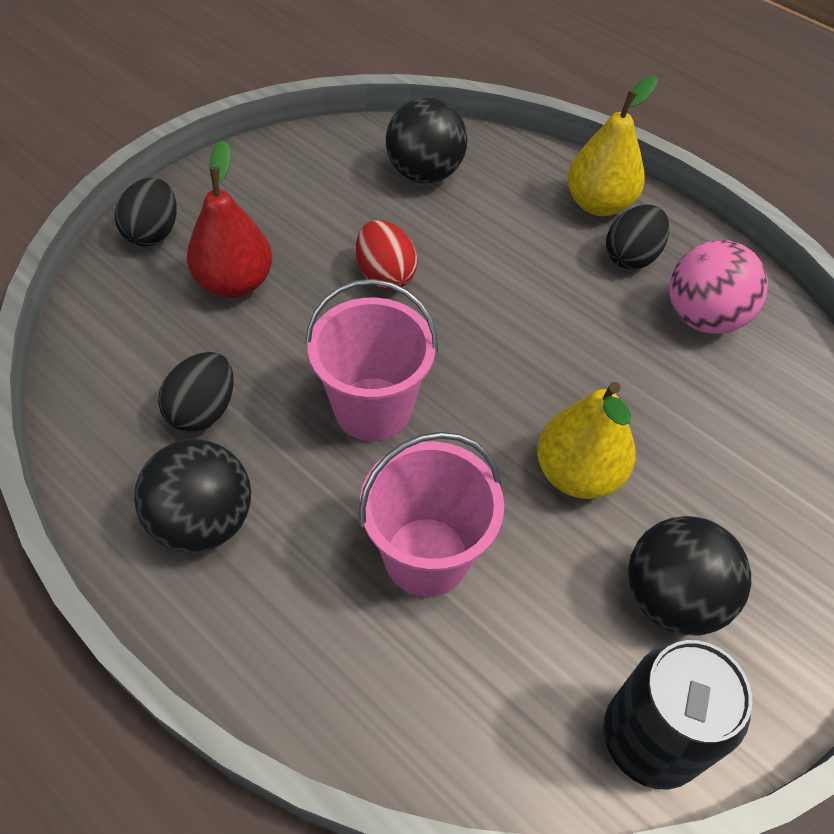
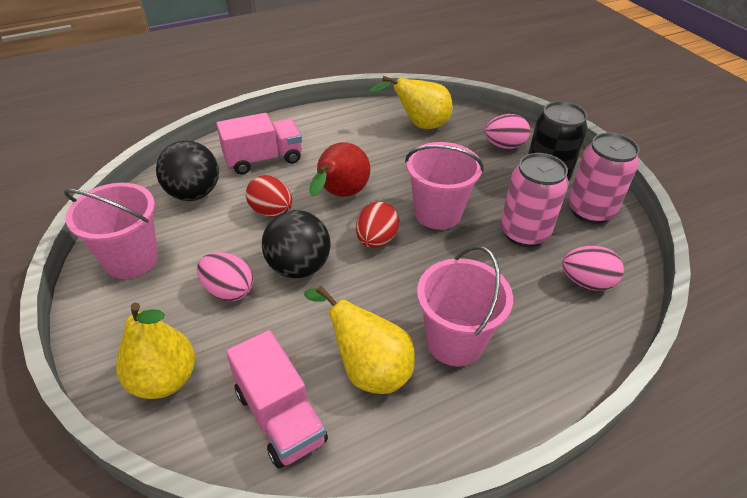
black ball: [134,439,251,553] [386,97,467,183] [628,516,751,636] = 3 -> [156,141,219,201] [262,210,331,278] = 2
black egg: [115,178,177,246] [158,352,234,432] [606,204,669,270] = 3 -> none = 0
pink ball: [669,240,768,334] = 1 -> none = 0
pink bucket: [305,279,438,441] [359,432,504,597] = 2 -> [64,183,158,279] [405,142,484,230] [417,245,513,366] = 3
pink can: none = 0 -> [501,153,569,247] [568,133,640,224] = 2
pink egg: none = 0 -> [197,252,253,301] [484,114,530,149] [562,246,624,291] = 3
pink truck: none = 0 -> [216,113,302,174] [226,330,328,468] = 2
red egg: [356,220,418,290] = 1 -> [246,175,292,217] [356,202,399,248] = 2
yellow pear: [537,382,636,499] [567,76,658,216] = 2 -> [116,303,195,399] [304,286,415,394] [368,76,453,129] = 3

